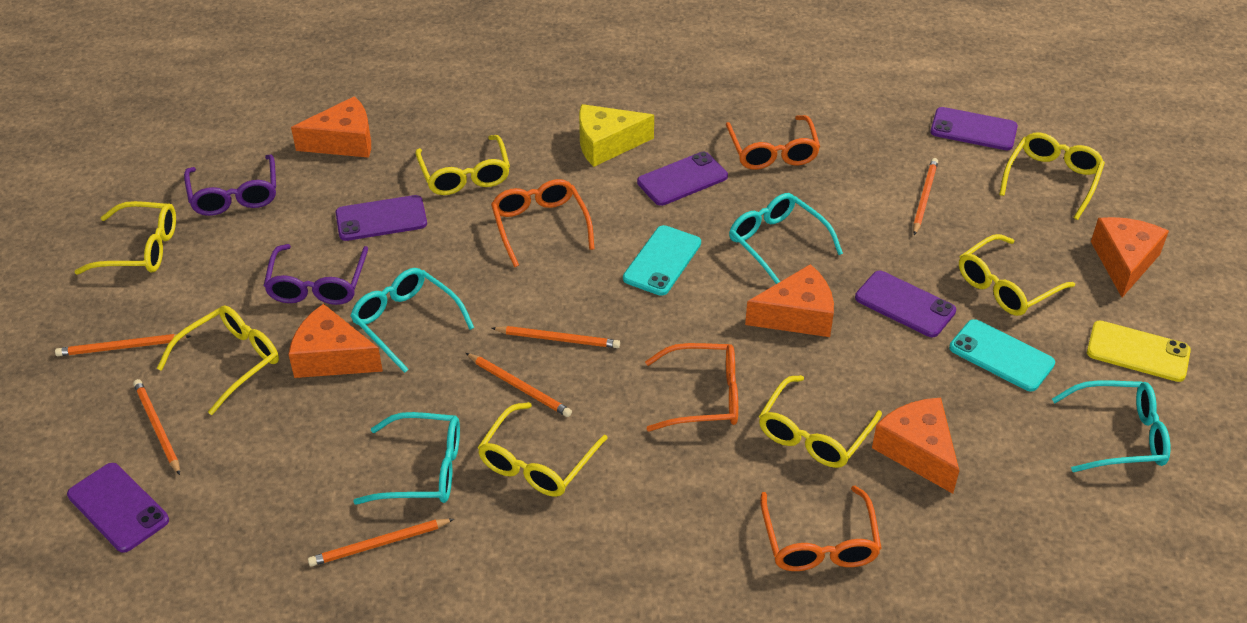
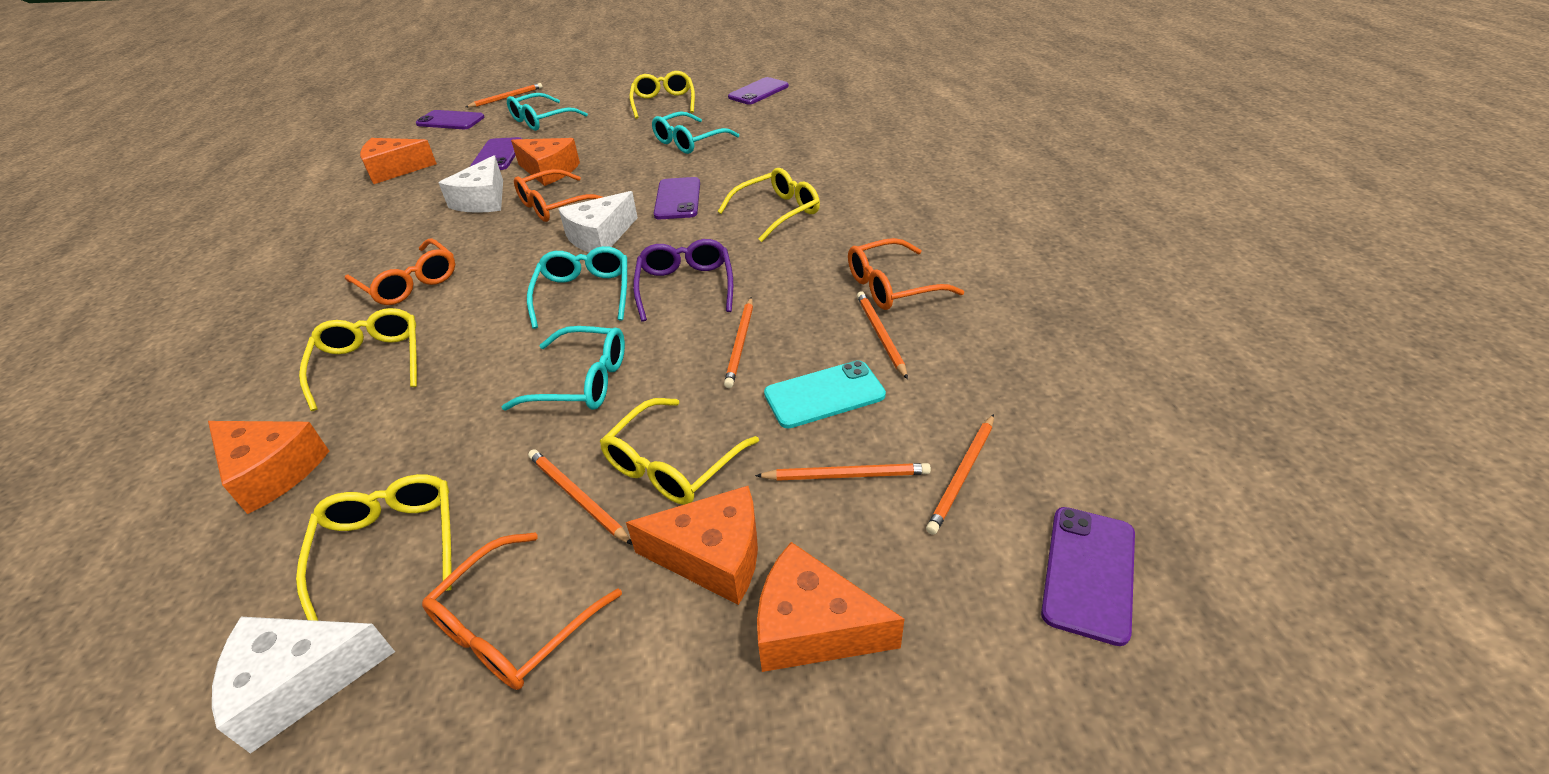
purple glasses: [184,154,276,216] [264,244,368,305] = 2 -> [633,239,733,322] = 1
turquoise phone: [623,225,701,296] [949,319,1055,392] = 2 -> [764,360,886,429] = 1
white cheese: none = 0 -> [212,617,395,754] [438,155,503,213] [558,191,638,252] = 3
yellow cheese: [579,104,654,167] = 1 -> none = 0
yellow glasses: [74,201,176,275] [157,305,279,415] [415,135,510,195] [477,402,608,497] [759,375,882,468] [959,234,1075,316] [999,132,1105,220] = 7 -> [296,474,452,621] [299,308,417,411] [600,398,759,505] [629,71,695,119] [718,168,820,242] = 5
yellow phone: [1087,321,1191,382] = 1 -> none = 0

